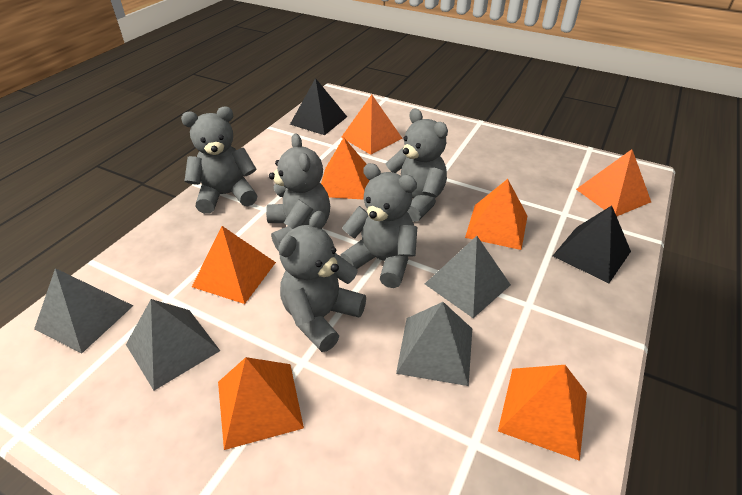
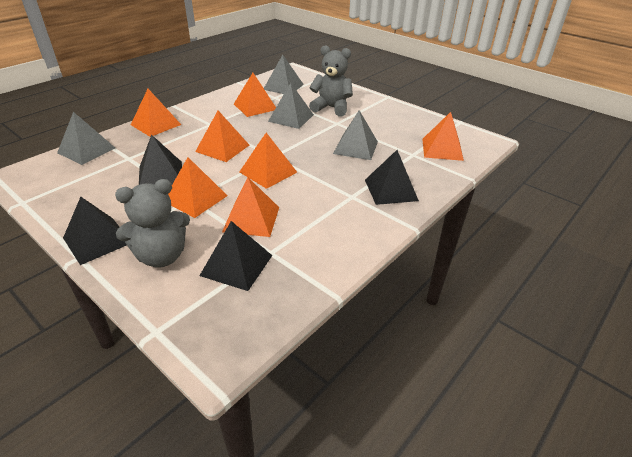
black pyramid: [290,78,347,135] [553,206,631,283] = 2 -> [63,197,127,265] [139,134,182,185] [199,221,273,291] [365,150,419,205] = 4
grey teddy bear: [181,107,258,214] [266,133,330,251] [279,211,366,352] [340,163,417,288] [385,109,448,222] = 5 -> [115,179,190,268] [309,45,353,116] = 2

